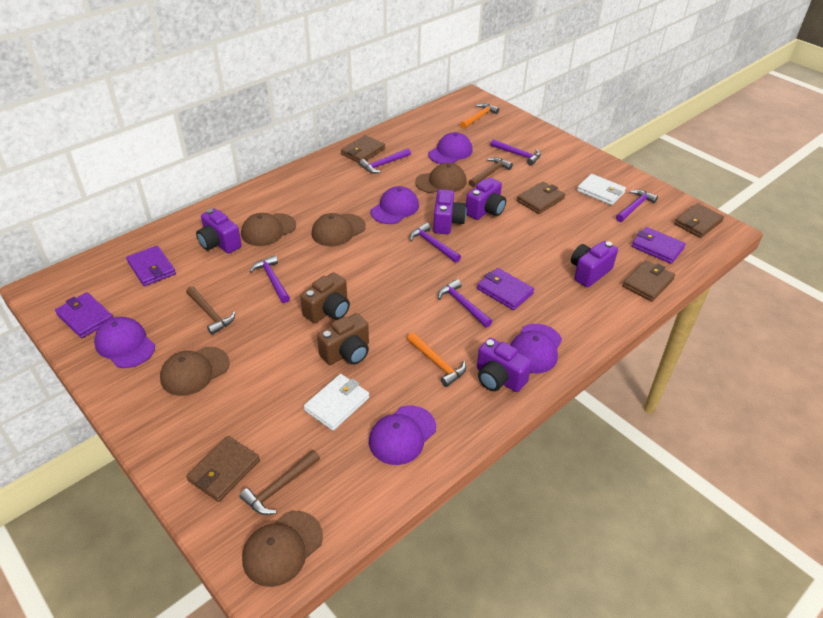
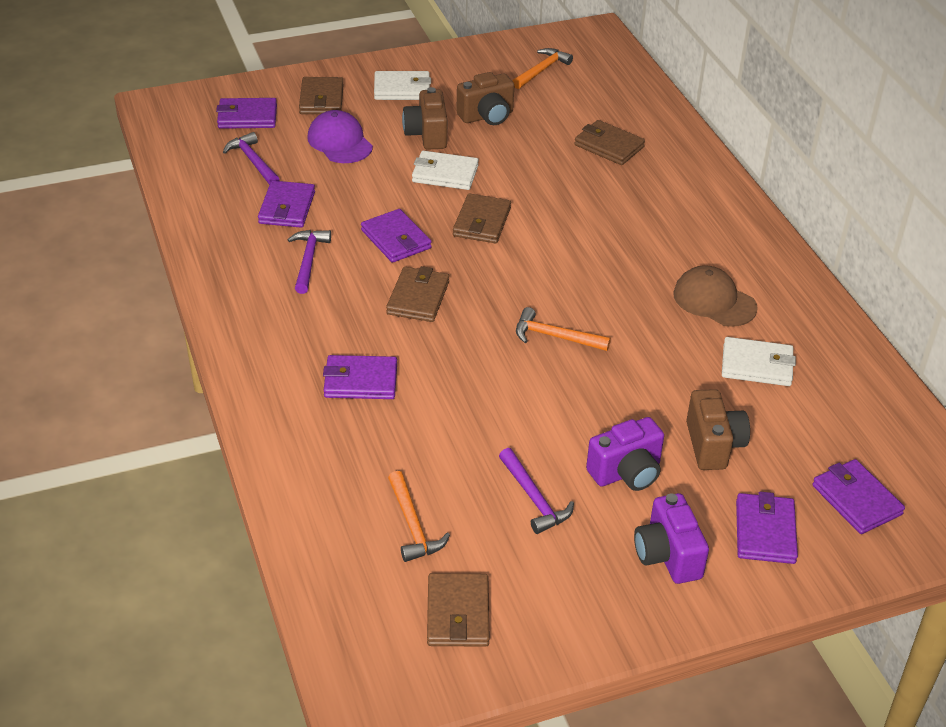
brown camera: [300,272,350,323] [317,313,369,365] = 2 -> [402,87,447,150] [456,72,514,125] [686,389,750,470] = 3
brown cap: [160,347,230,396] [241,213,296,246] [242,511,323,587] [312,213,366,246] [415,163,467,193] = 5 -> [673,265,758,327] = 1
brown hammer: [186,286,235,335] [240,450,320,515] [469,157,513,187] = 3 -> none = 0
orange hammer: [407,333,466,387] [460,103,499,128] = 2 -> [388,471,450,562] [513,48,573,89] [516,307,611,351] = 3
purple camera: [196,208,242,254] [433,189,467,234] [466,177,506,220] [477,338,532,392] [571,241,618,287] = 5 -> [586,417,664,491] [634,493,709,584] = 2
purple cap: [94,317,155,368] [369,406,436,465] [371,186,419,224] [428,132,472,164] [510,324,562,373] = 5 -> [307,110,373,163] = 1
purple hammer: [250,255,290,303] [359,148,411,173] [410,223,461,263] [438,279,492,328] [491,139,541,166] [616,190,658,222] = 6 -> [223,132,280,185] [287,230,331,294] [499,448,574,534] = 3
purple wallet: [55,292,113,338] [126,245,176,286] [477,268,534,310] [632,227,686,264] = 4 -> [216,98,277,129] [258,181,315,228] [323,355,397,399] [361,209,432,263] [736,492,798,564] [812,459,905,534] = 6
white wallet: [304,374,369,431] [577,174,626,205] = 2 -> [374,71,431,100] [412,151,479,190] [722,337,796,386] = 3

